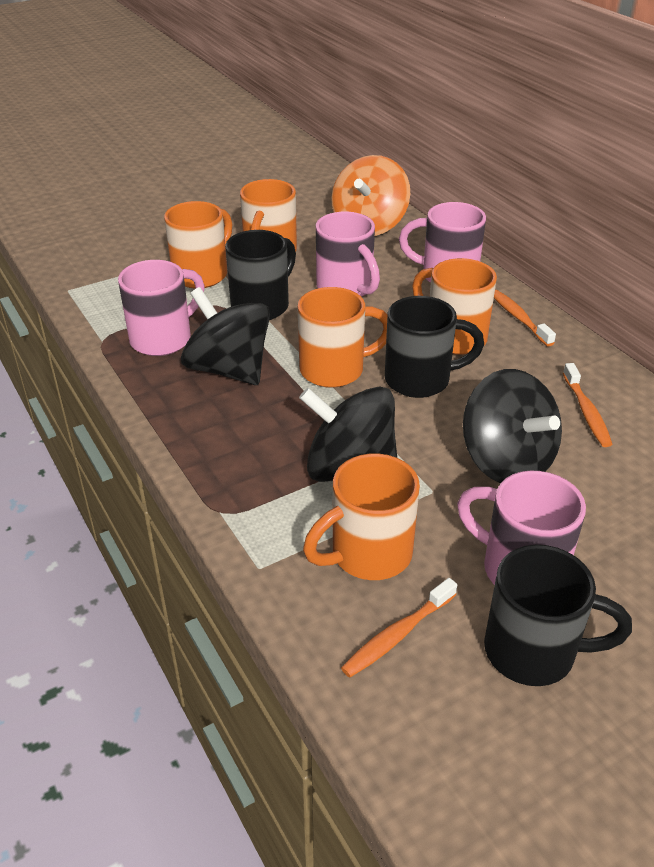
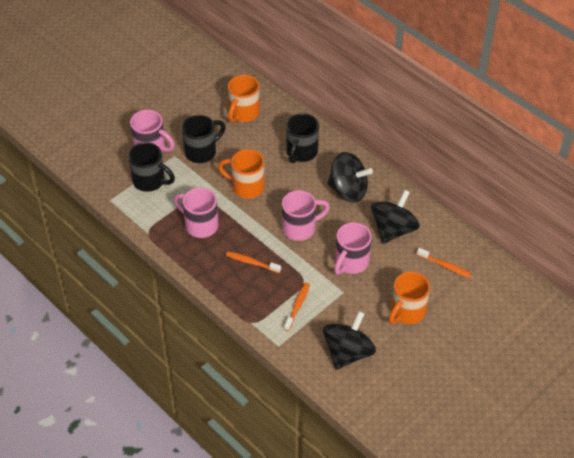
orange mug: [164,201,232,289] [240,179,297,251] [297,287,387,388] [303,454,420,580] [412,258,497,355] = 5 -> [218,149,265,199] [228,75,260,122] [389,271,430,324] = 3
orange spinning top: [331,155,410,236] = 1 -> none = 0

